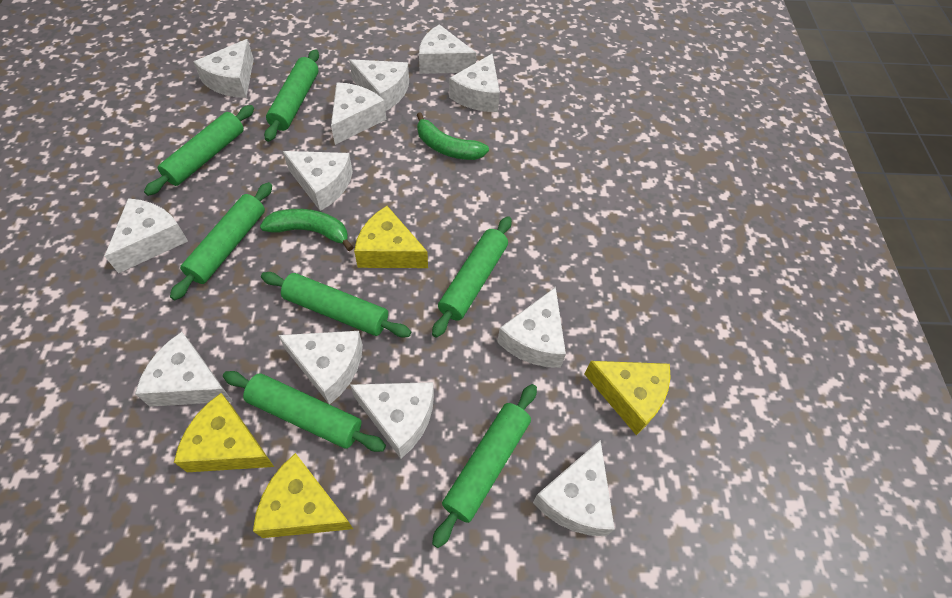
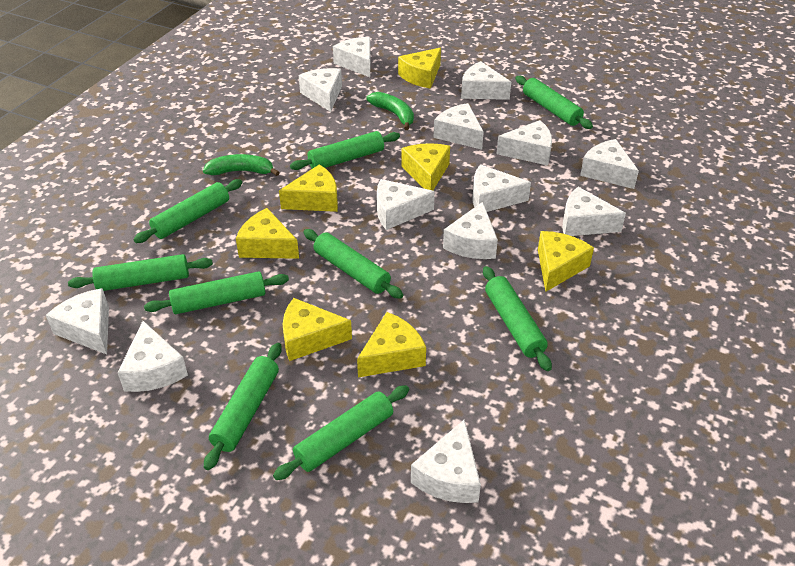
green rolling pin: [144,105,254,196] [170,182,272,300] [223,371,386,452] [261,272,411,338] [264,49,319,142] [432,216,512,338] [432,384,537,548] = 7 -> [68,254,213,291] [134,179,242,243] [144,271,289,314] [204,343,282,470] [273,385,409,480] [290,131,400,170] [303,229,403,299] [483,266,552,371] [515,76,593,129] = 9
white cheese: [104,198,188,273] [135,332,233,407] [194,39,254,98] [278,331,363,405] [283,151,353,211] [331,82,386,145] [349,59,409,111] [350,382,434,459] [419,24,476,74] [449,53,500,112] [497,287,566,368] [533,440,615,536] = 12 -> [46,288,109,355] [117,321,188,392] [299,68,342,112] [333,37,371,77] [377,179,435,230] [411,419,481,503] [434,103,484,150] [443,202,498,259] [461,61,511,100] [473,164,531,212] [497,120,552,166] [563,187,626,236] [580,139,639,189] = 13
yellow cheese: [174,393,274,472] [253,453,353,538] [354,206,428,268] [584,361,670,435] = 4 -> [236,208,299,259] [279,164,338,212] [283,298,352,361] [357,312,426,377] [398,48,441,89] [401,143,450,190] [538,231,594,292] = 7

